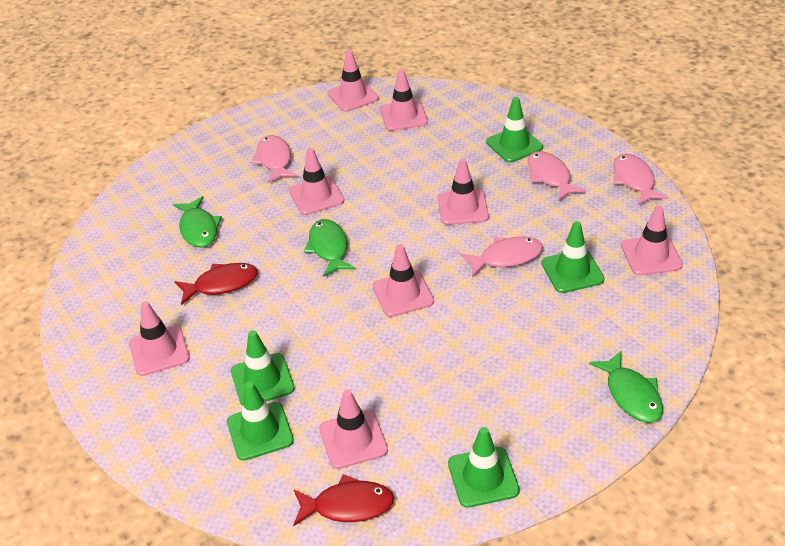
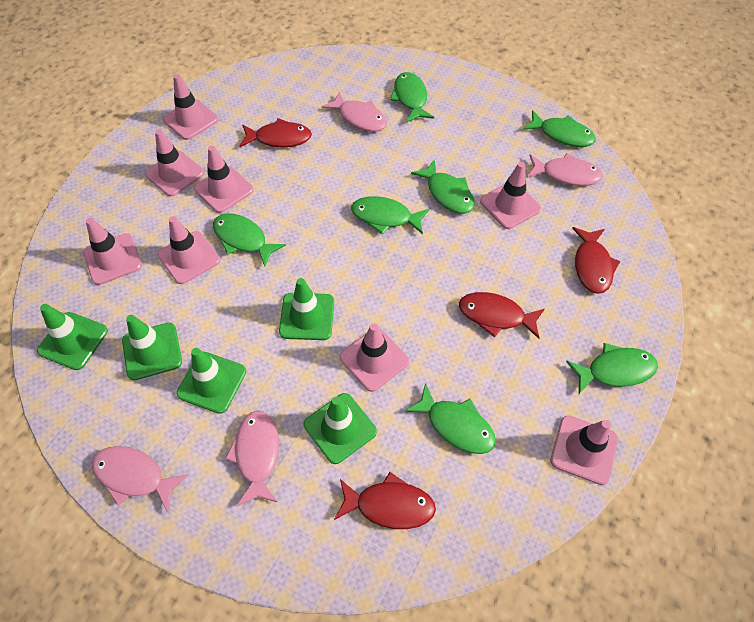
green fish: [173,196,222,248] [304,219,356,277] [589,350,663,423] = 3 -> [213,213,286,267] [351,196,429,234] [390,72,434,123] [405,383,496,454] [411,159,475,214] [523,110,596,147] [566,343,658,394] = 7
red fish: [174,263,258,305] [293,474,394,526] = 2 -> [240,118,312,147] [334,472,436,529] [459,292,545,339] [572,227,620,294] = 4

